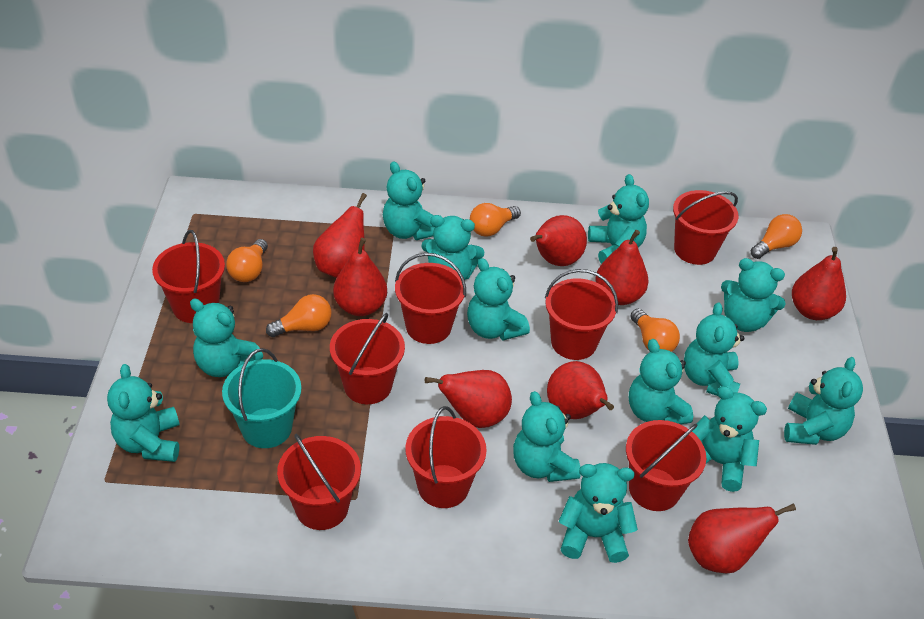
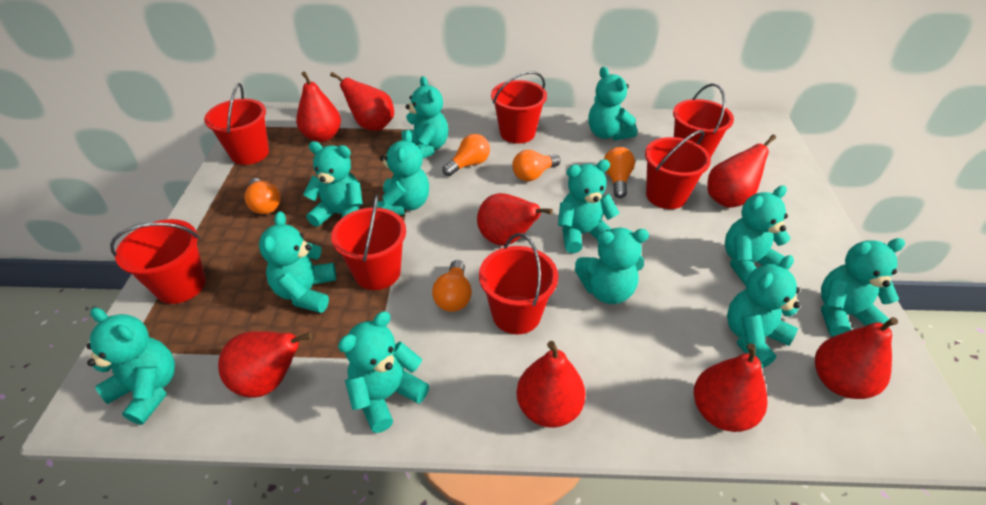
red bucket: [152,230,225,323] [277,434,361,530] [330,313,405,404] [395,253,466,344] [405,406,487,508] [545,269,618,360] [626,420,706,511] [673,190,739,265] = 8 -> [110,219,206,304] [204,83,269,165] [331,194,406,290] [479,233,558,334] [491,71,547,144] [645,130,711,209] [673,83,734,158] = 7
turquoise bucket: [222,348,301,448] = 1 -> none = 0
turquoise teddy bear: [107,364,180,462] [190,298,263,377] [383,161,435,240] [421,215,485,280] [467,258,530,340] [513,391,581,482] [559,463,638,563] [588,174,649,264] [629,339,693,424] [684,302,744,396] [692,386,767,492] [721,258,786,332] [784,357,863,445] = 13 -> [86,307,175,425] [259,211,336,313] [303,141,363,227] [338,311,429,433] [377,130,429,215] [402,76,448,158] [558,159,619,253] [575,228,649,304] [588,67,637,141] [725,185,791,286] [727,255,800,368] [821,238,905,337] = 12

